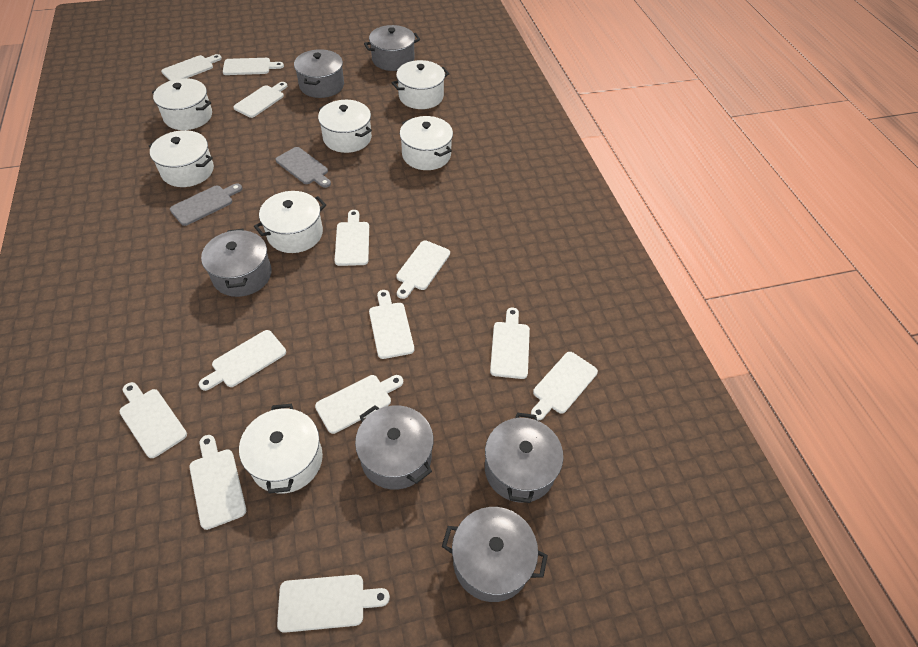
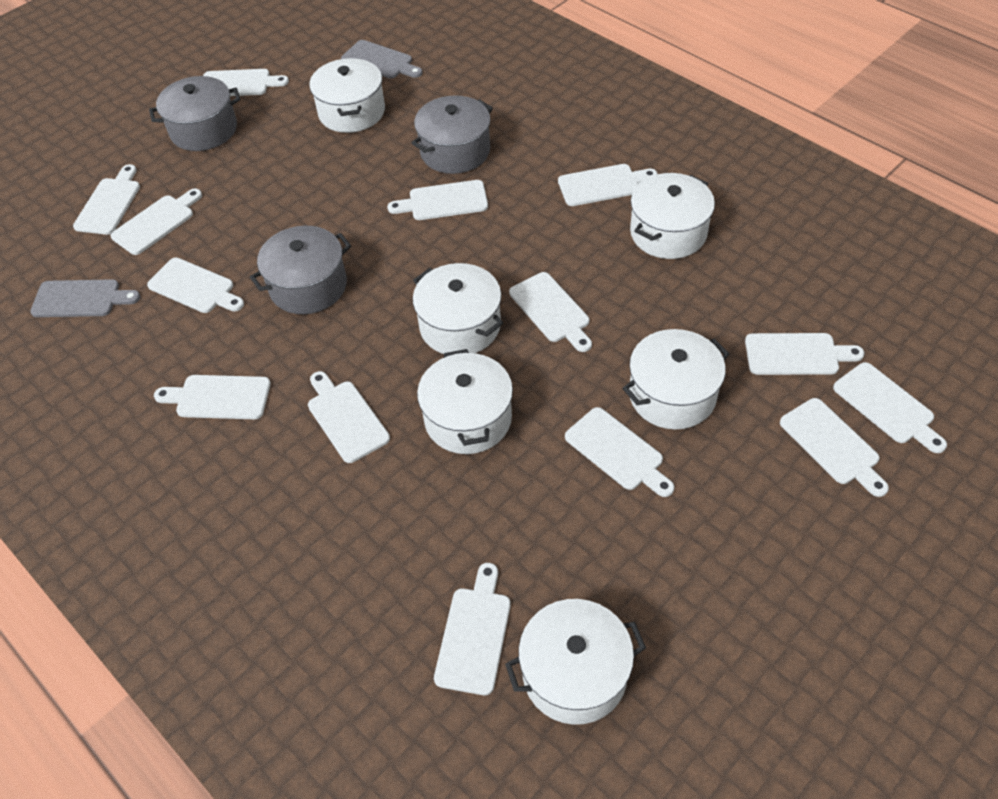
grey pot: [201,229,272,297] [294,49,344,98] [355,405,434,490] [364,25,420,71] [442,507,548,602] [485,413,563,503] = 6 -> [149,76,240,151] [250,226,352,314] [412,95,493,174] = 3
white cutting board: [119,382,187,458] [161,54,222,81] [189,435,246,530] [199,330,286,391] [223,58,284,75] [233,82,287,118] [277,575,390,633] [315,375,403,434] [335,210,369,266] [369,290,414,359] [396,241,450,299] [490,308,530,379] [531,352,598,421] = 13 -> [73,164,140,235] [111,189,202,255] [147,257,244,313] [154,375,271,419] [203,69,289,96] [308,371,390,463] [387,180,488,220] [434,563,511,695] [509,272,592,352] [558,164,658,206] [565,407,674,497] [745,333,864,375] [780,398,889,497] [833,362,947,453] = 14
white pot: [149,130,214,187] [152,78,212,130] [239,404,323,494] [254,191,326,253] [318,100,372,153] [392,60,450,109] [400,116,453,170] = 7 -> [309,58,385,133] [413,263,503,354] [417,349,513,454] [505,599,646,725] [623,329,729,430] [630,173,715,259] = 6

